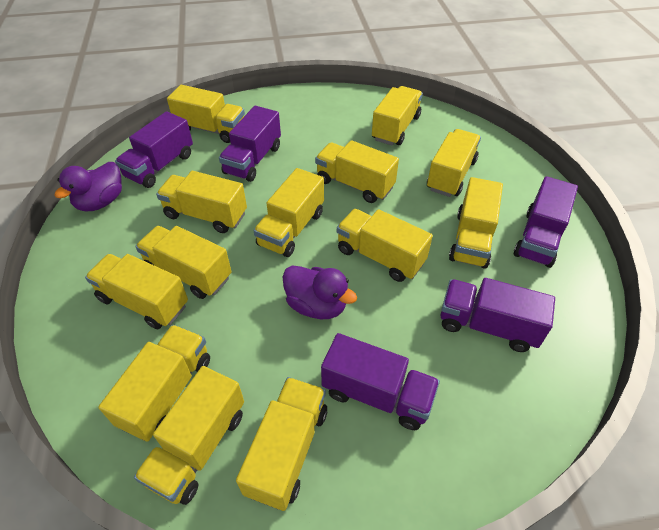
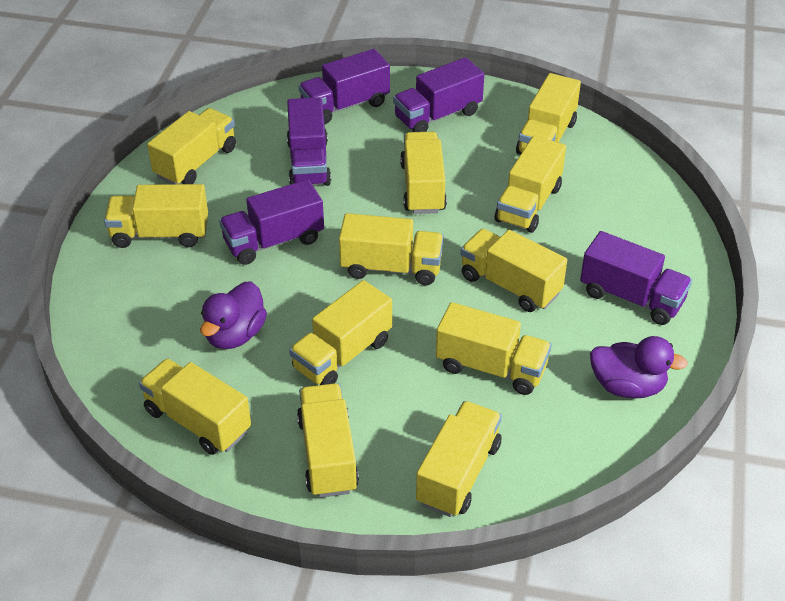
yellow truck: [85,254,188,329] [98,325,210,442] [134,366,244,505] [135,226,232,299] [156,171,247,233] [167,85,245,143] [236,377,327,511] [253,168,324,257] [315,140,399,203] [337,209,433,282] [372,86,423,145] [427,129,481,197] [449,177,503,269] = 13 -> [104,184,208,248] [139,358,251,455] [147,108,236,184] [289,280,392,385] [297,383,359,498] [339,213,444,285] [400,132,447,214] [416,401,502,517] [436,302,552,395] [461,229,567,312] [495,136,566,233] [516,73,581,155] = 12

